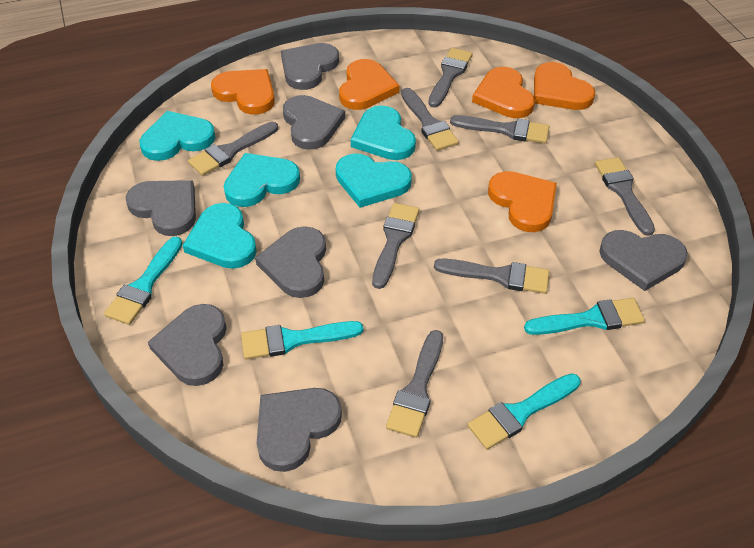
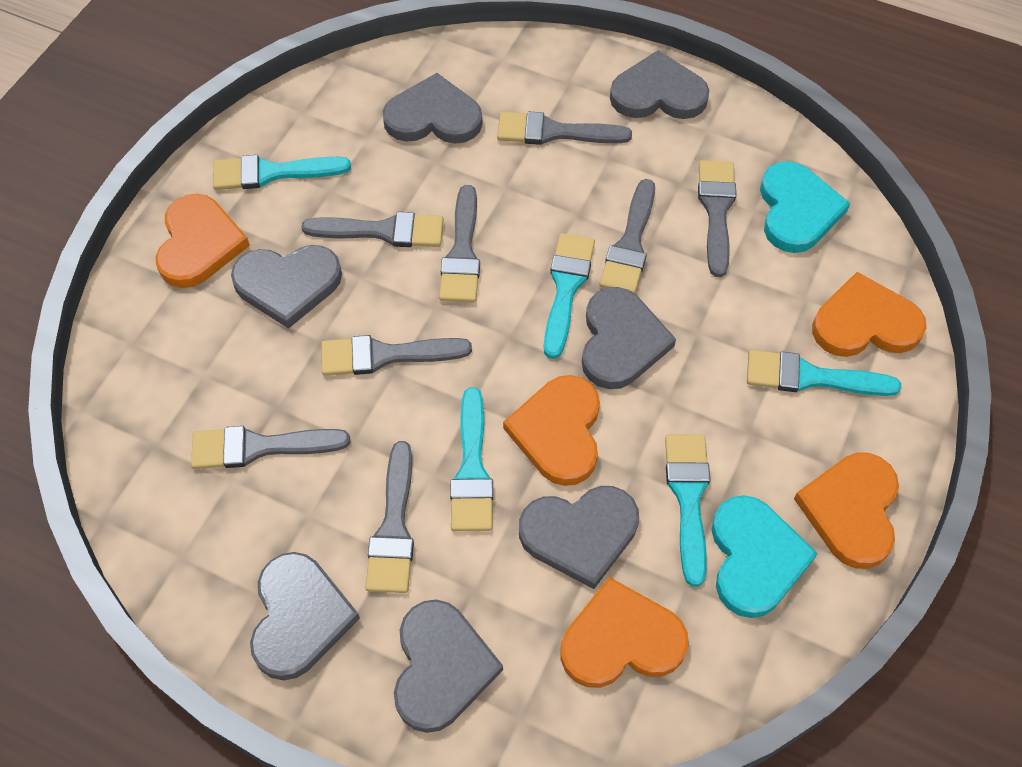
turquoise brush: [104,237,183,325] [241,321,363,359] [467,373,581,450] [524,298,645,335] = 4 -> [213,155,351,190] [450,387,493,531] [544,233,595,359] [665,434,710,587] [747,350,901,396] = 5
turquoise heart: [140,111,215,161] [183,203,257,269] [224,153,300,207] [336,153,412,208] [351,106,416,160] = 5 -> [711,495,818,618] [760,161,850,253] = 2

